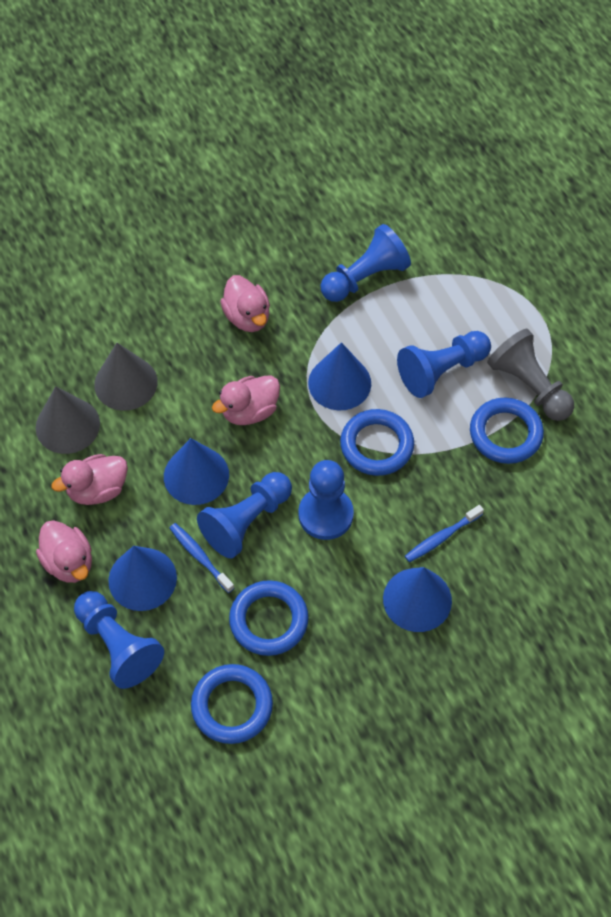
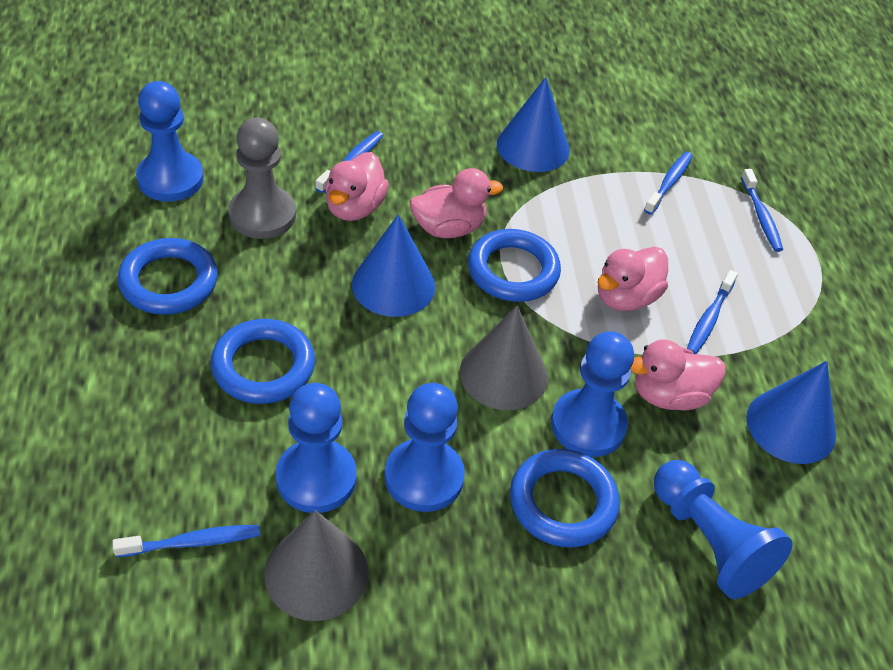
blue cone: [108,546,177,611] [164,438,229,505] [308,342,371,410] [383,567,452,632] = 4 -> [352,214,436,317] [497,77,570,172] [746,361,836,464] = 3
blue toothbrush: [169,523,234,593] [405,505,484,562] = 2 -> [112,525,260,557] [315,131,384,193] [644,152,693,215] [687,270,738,354] [741,169,783,252] = 5

